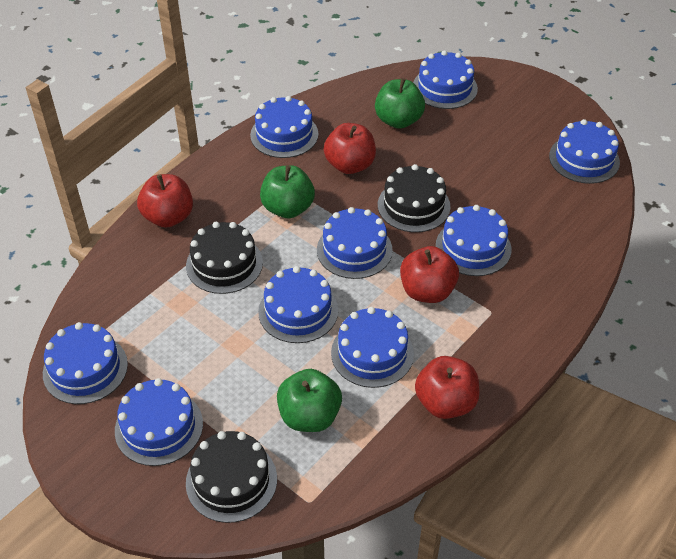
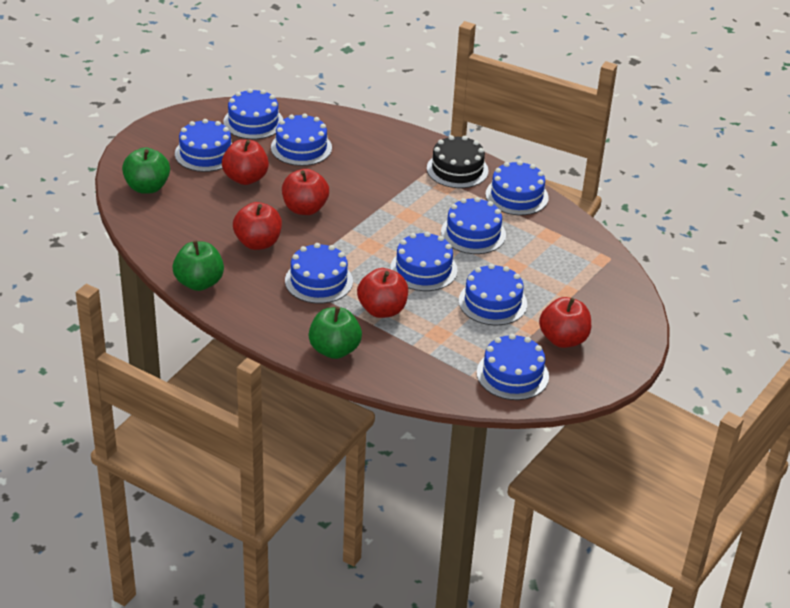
black cake: [186,222,263,294] [186,431,277,523] [378,164,451,232] = 3 -> [427,135,489,188] = 1
red apple: [137,174,193,228] [324,123,376,174] [400,246,459,303] [415,356,480,419] = 4 -> [222,139,269,185] [233,202,282,250] [282,169,329,215] [357,268,408,318] [539,297,591,348] = 5

